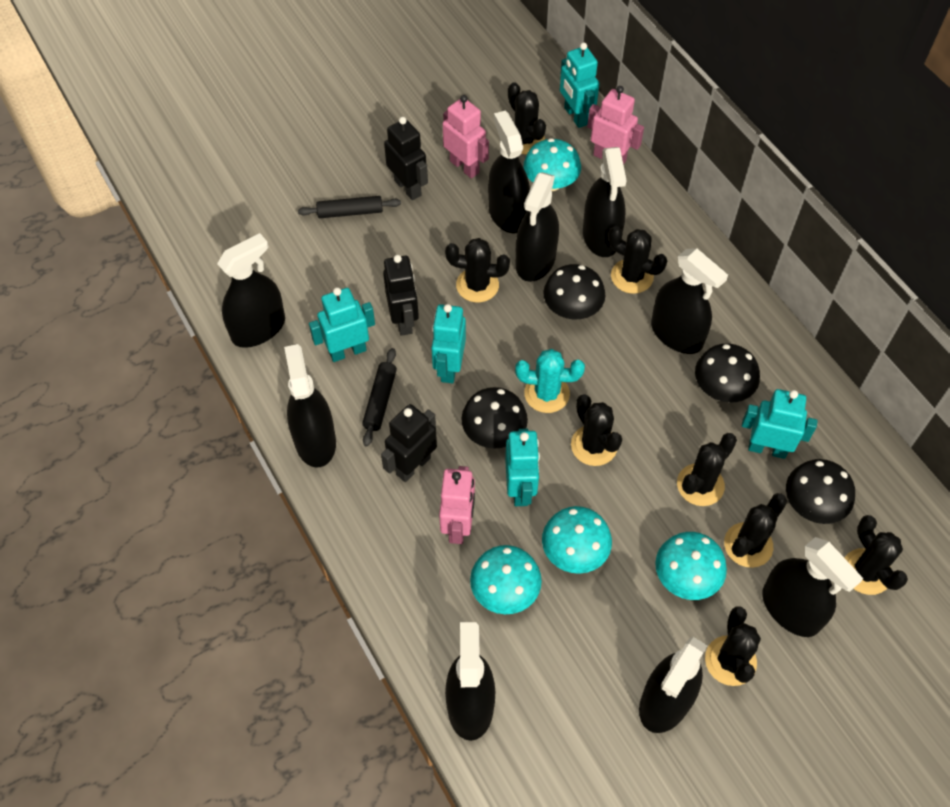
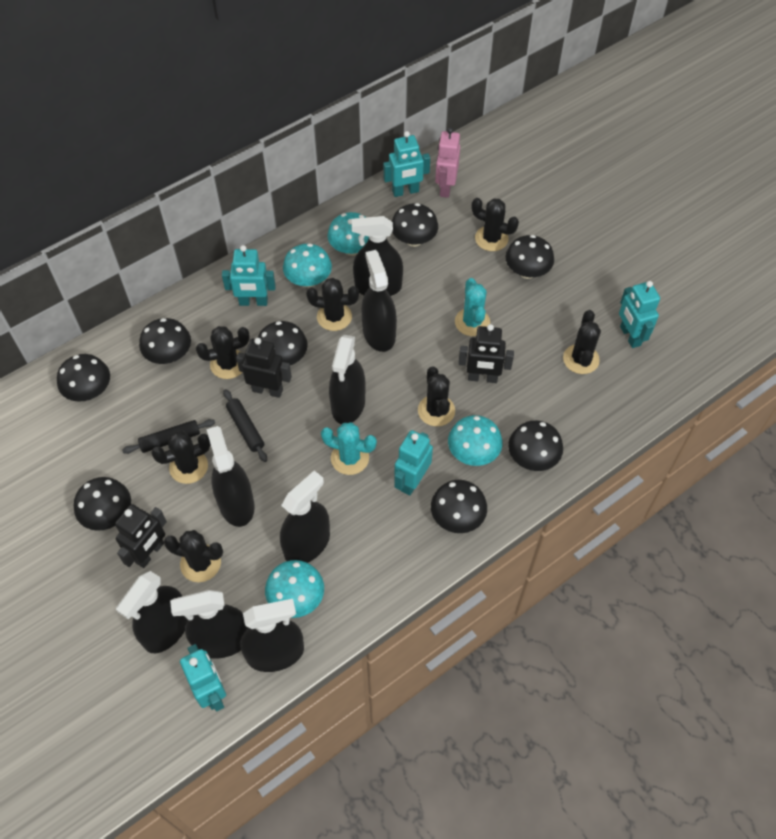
black cactus: [445,238,510,302] [508,82,546,154] [571,394,622,466] [609,226,667,294] [677,433,737,506] [705,606,761,686] [724,493,787,568] [845,515,908,595] = 8 -> [151,431,211,484] [164,530,223,582] [196,326,250,379] [306,278,359,331] [418,366,455,427] [472,198,519,251] [563,310,601,374] = 7
black mushroom: [461,387,528,449] [543,264,606,319] [695,343,760,403] [786,459,855,524] = 4 -> [57,354,110,402] [74,477,131,531] [139,318,191,364] [258,321,308,365] [392,203,438,247] [431,480,487,533] [506,235,554,279] [508,420,563,471] = 8
black spray bottle: [217,233,285,348] [284,344,336,467] [445,622,495,741] [488,110,530,233] [516,172,559,282] [583,147,627,257] [639,637,708,733] [651,248,728,354] [762,537,864,637] = 9 -> [116,571,188,653] [170,590,249,659] [206,426,255,527] [240,599,304,672] [280,471,330,563] [329,335,365,424] [352,216,403,296] [361,250,397,352] = 8
pink robot: [439,466,475,544] [443,95,489,179] [587,86,644,165] = 3 -> [435,128,460,198] = 1
turquoise cactus: [515,349,585,413] = 1 -> [321,422,377,475] [455,278,490,336] = 2

